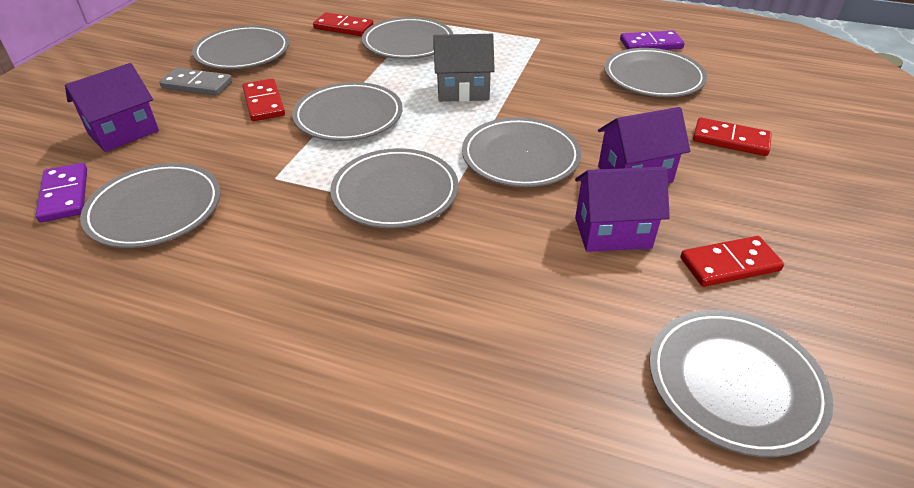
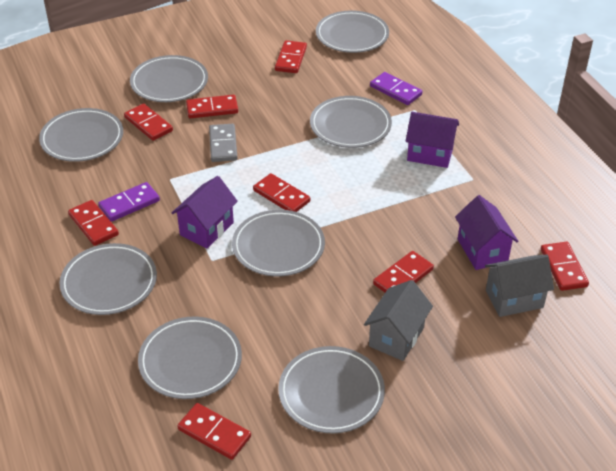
grey house: [433,34,495,102] = 1 -> [364,280,433,361] [485,255,554,317] = 2
red domino: [242,79,285,121] [313,12,374,36] [680,236,784,287] [693,117,772,156] = 4 -> [68,200,119,246] [124,104,173,141] [177,403,251,460] [186,95,238,118] [253,173,311,212] [275,40,307,73] [373,251,434,293] [541,242,589,291] = 8

